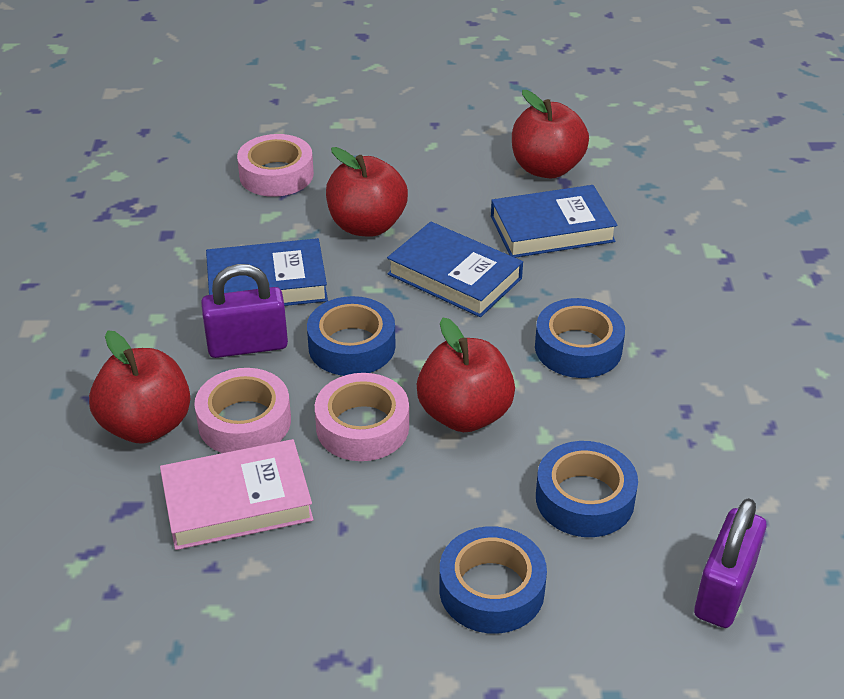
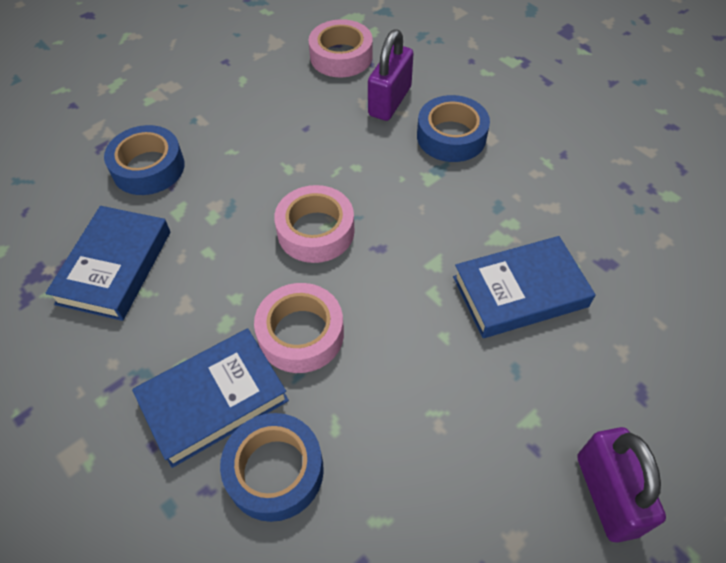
blue tape: [307,296,396,376] [439,526,547,634] [535,298,625,378] [536,441,638,537] = 4 -> [104,125,185,195] [220,413,324,522] [417,95,490,162] = 3
pink book: [160,439,314,550] = 1 -> none = 0
red apple: [89,331,190,444] [326,147,408,237] [417,318,515,432] [512,90,589,178] = 4 -> none = 0

